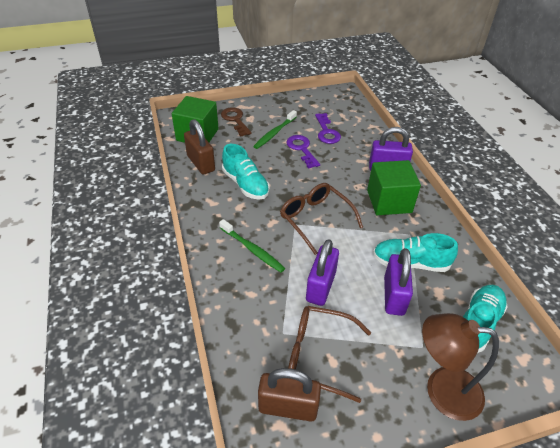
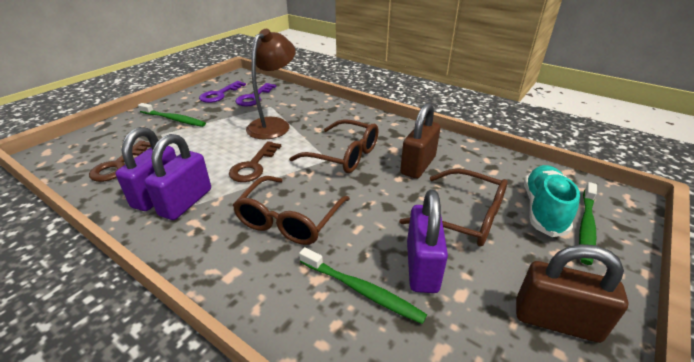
brown glasses: [280,183,363,255] [288,306,371,403] = 2 -> [233,176,350,245] [289,119,378,173] [399,169,508,247] = 3
brown key: [221,107,252,137] = 1 -> [89,140,151,182] [229,141,281,182] = 2
green cube: [172,96,219,143] [367,160,421,215] = 2 -> none = 0
green toothbrush: [219,219,285,273] [253,110,297,149] = 2 -> [138,103,206,127] [299,247,427,324] [579,182,597,265] = 3
turquoise shoe: [222,144,270,199] [373,233,458,272] [463,285,508,353] = 3 -> [524,165,580,237] = 1

